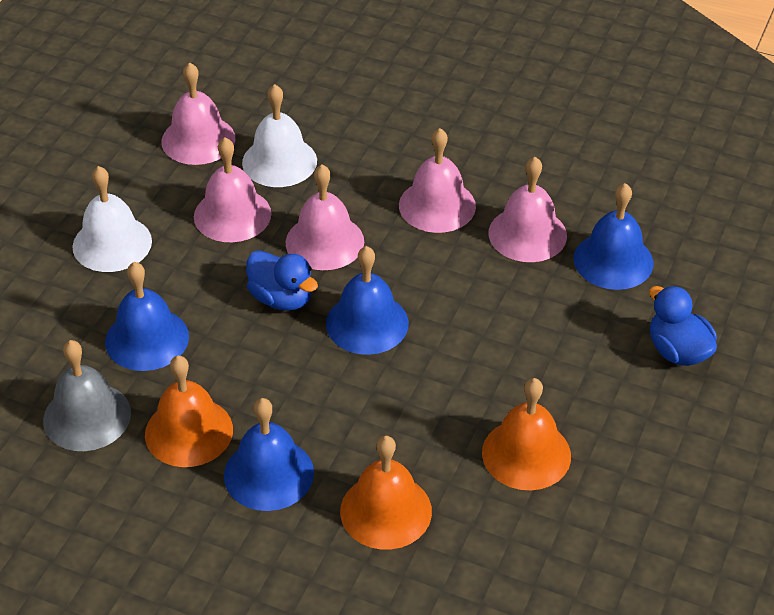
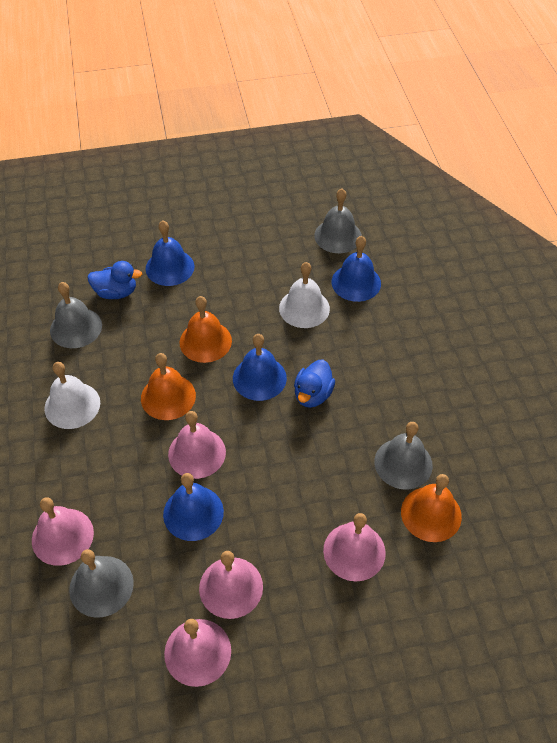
grey bell: [43,340,131,451] = 1 -> [50,282,102,348] [69,549,134,618] [314,189,362,253] [374,422,433,490] = 4

